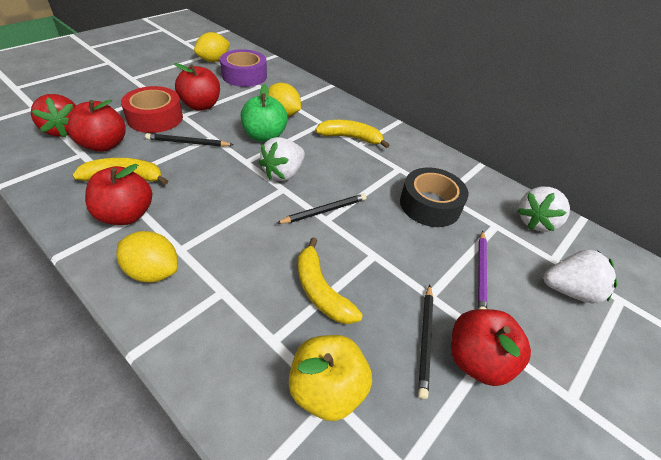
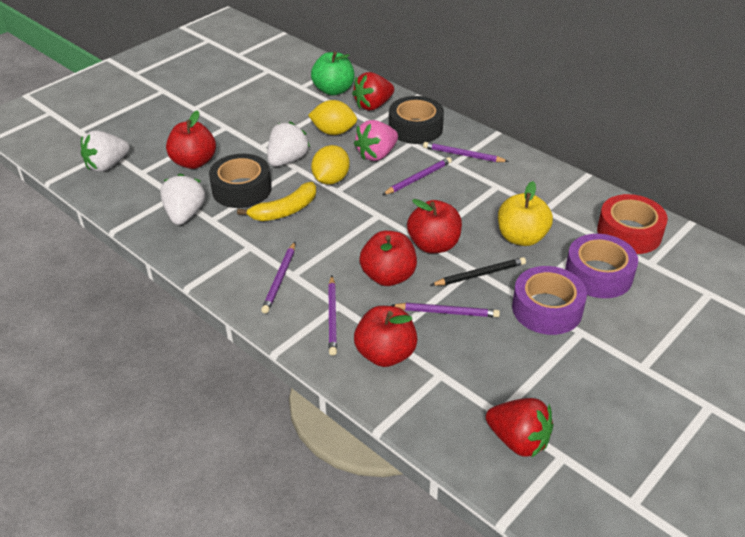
black pencil: [145,133,233,147] [276,194,366,224] [418,284,433,399] = 3 -> [431,257,526,286] = 1
black tape: [400,168,468,227] = 1 -> [209,154,272,208] [389,96,444,144] = 2
pink strawberry: none = 0 -> [354,120,398,161] = 1
purple pencil: [478,231,487,309] = 1 -> [261,242,295,314] [328,276,337,356] [382,157,452,195] [391,303,500,317] [423,142,509,162] = 5
purple tape: [220,49,267,87] = 1 -> [512,266,587,335] [565,234,638,298] = 2
red strawberry: [31,94,76,137] = 1 -> [352,72,394,110] [486,398,553,458] = 2
yellow banana: [72,158,168,185] [298,237,363,324] [315,120,390,148] = 3 -> [237,182,316,221] = 1
yellow lemon: [116,231,178,283] [194,32,230,62] [268,83,301,117] = 3 -> [308,100,357,135] [311,145,350,185] = 2

